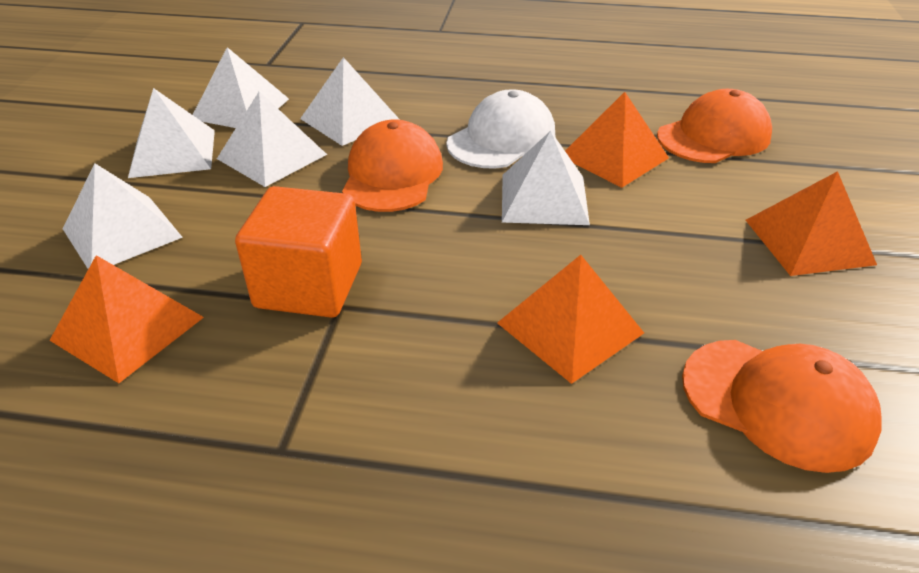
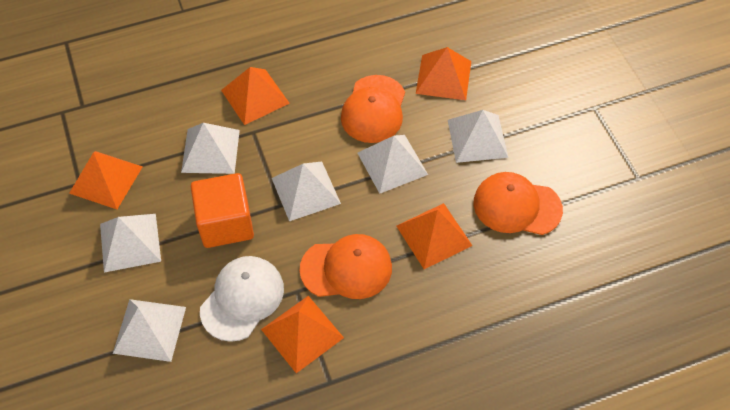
orange pyramid: [49,255,204,383] [497,255,644,384] [565,92,669,188] [746,171,877,276] = 4 -> [69,151,143,209] [221,67,290,125] [261,296,344,373] [396,203,473,269] [416,47,471,100] = 5

